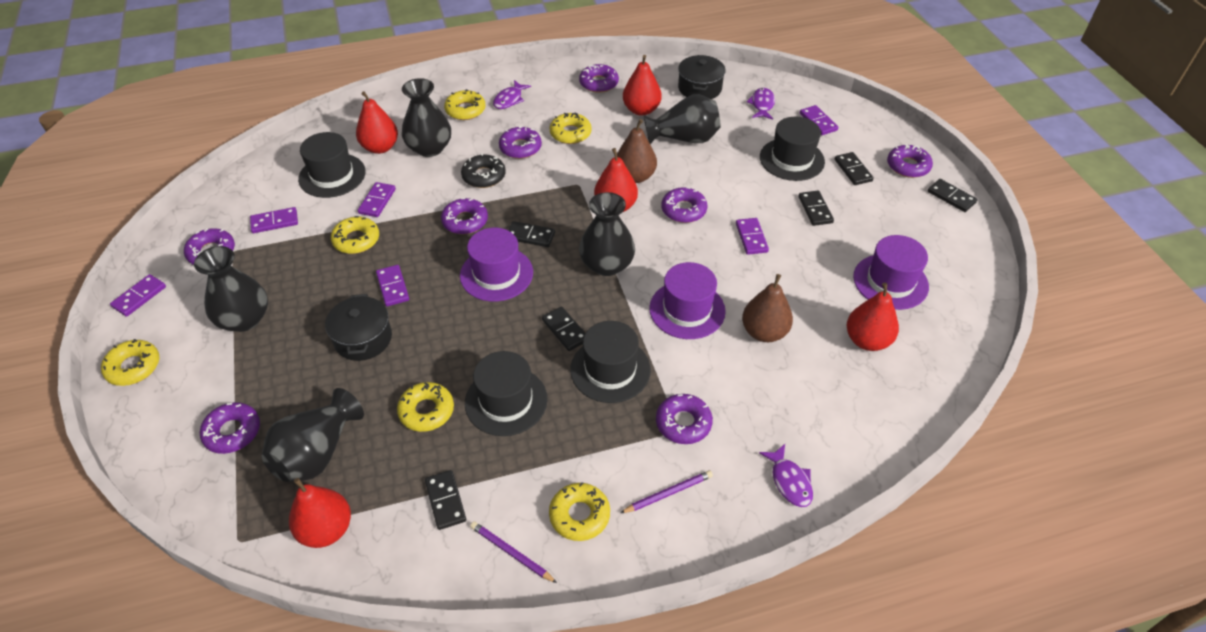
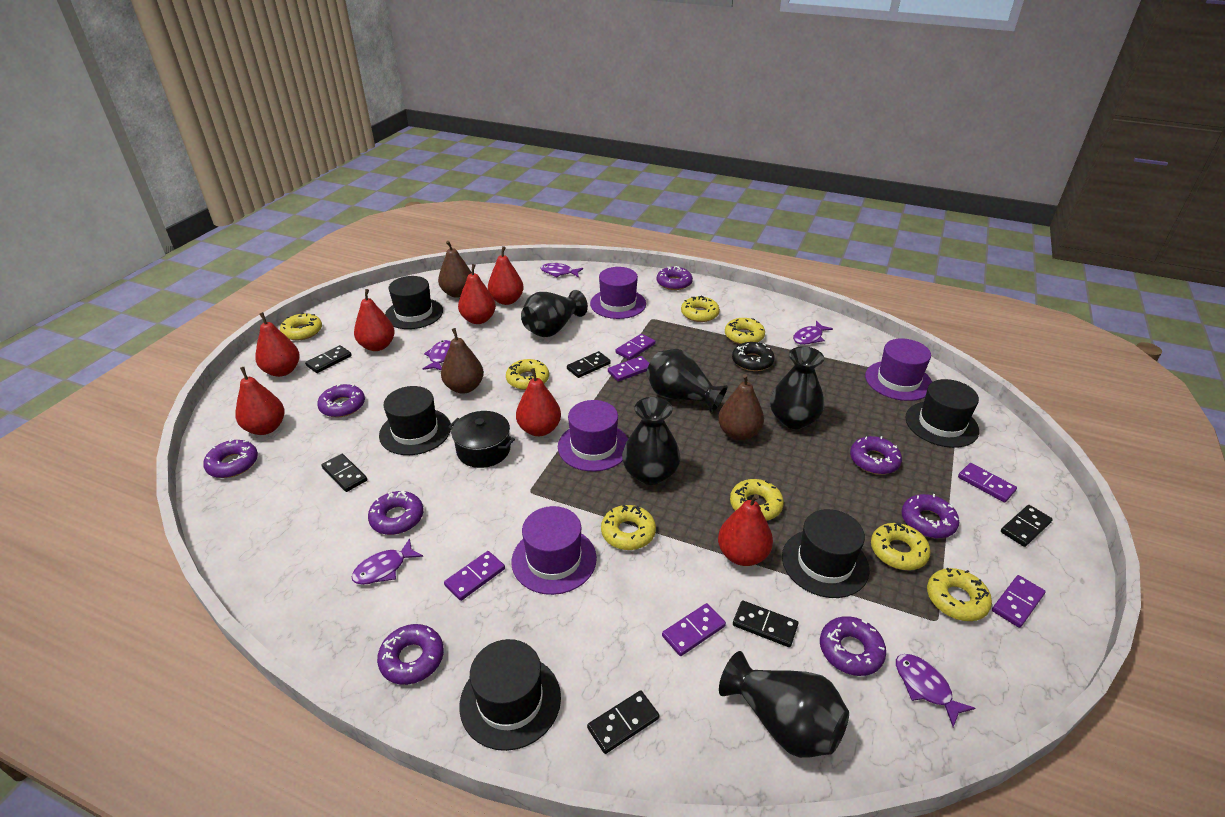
black hat: [298,132,366,198] [465,351,548,436] [570,321,651,403] [760,117,825,181] = 4 -> [379,386,451,455] [385,276,443,329] [459,639,561,751] [782,509,869,598] [905,379,979,448] = 5
black pot: [325,294,392,361] [678,55,726,99] = 2 -> [448,411,515,468] = 1
brown pear: [617,119,657,183] [742,274,793,342] = 2 -> [438,241,472,298] [441,328,484,394] [718,374,764,440] = 3
purple fish: [493,80,531,109] [747,88,775,120] [759,444,813,507] = 3 -> [352,538,423,585] [423,340,451,370] [541,263,583,278] [793,321,833,345] [896,654,975,727] = 5
purple hat: [460,228,533,302] [649,262,726,339] [853,235,929,310] = 3 -> [511,506,597,595] [558,400,628,472] [590,267,646,319] [865,338,932,401] = 4
purple pencil: [470,521,557,583] [621,470,713,513] = 2 -> none = 0
red pear: [289,478,351,548] [356,91,398,154] [594,148,638,212] [623,55,662,116] [847,283,899,351] = 5 -> [235,367,285,435] [255,312,300,377] [354,289,395,351] [458,264,496,324] [488,246,524,305] [516,368,561,436] [718,494,773,566] = 7
yellow donut: [101,339,159,386] [331,216,379,254] [397,382,454,432] [444,89,485,120] [549,112,592,144] [549,482,610,541] = 6 -> [280,312,322,341] [506,359,549,390] [601,505,656,550] [681,296,720,322] [725,318,765,344] [730,479,784,521] [871,522,930,570] [927,568,992,621] = 8

